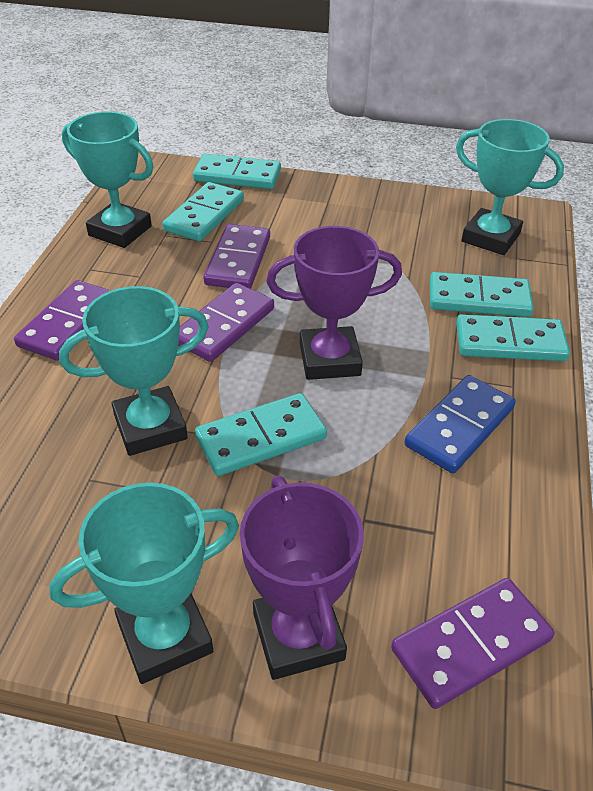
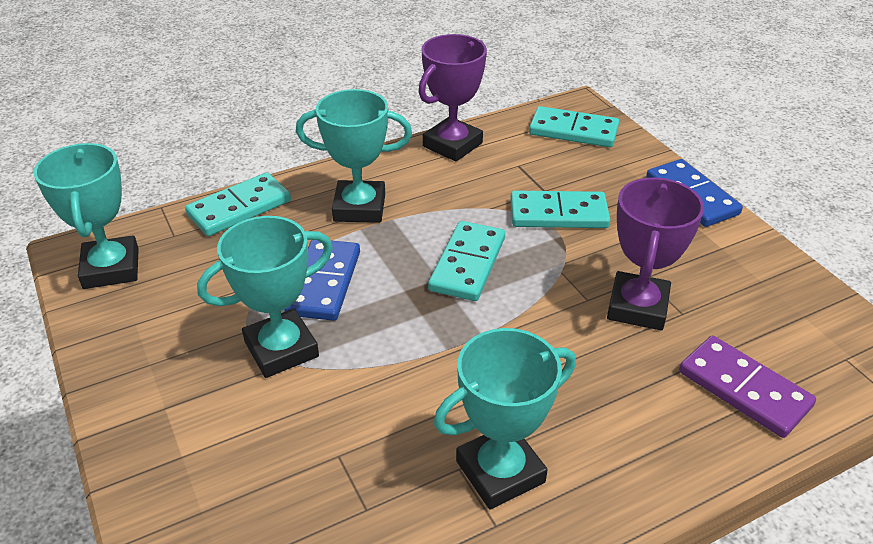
blue domino: [404,375,516,474] = 1 -> [284,240,360,321] [646,159,743,227] = 2
purple domino: [14,280,111,361] [178,283,274,362] [203,224,270,289] [391,578,554,709] = 4 -> [679,335,816,438] = 1
turquoise domino: [162,182,244,241] [193,154,281,189] [195,393,327,476] [430,272,534,317] [456,314,570,361] = 5 -> [185,172,291,236] [428,221,505,301] [510,191,610,228] [529,106,619,147] = 4

